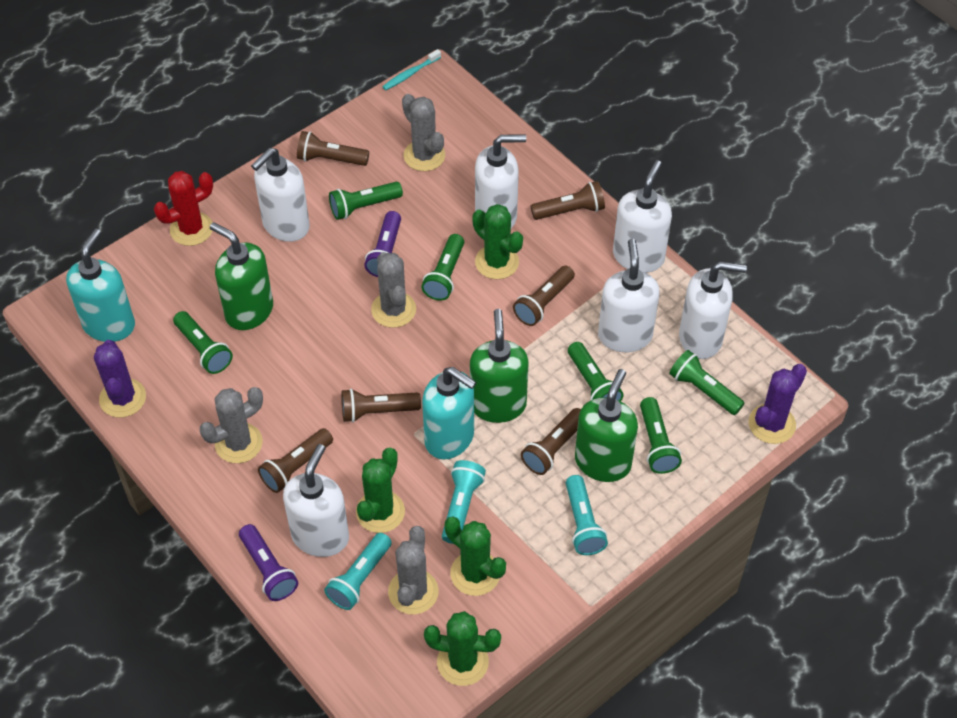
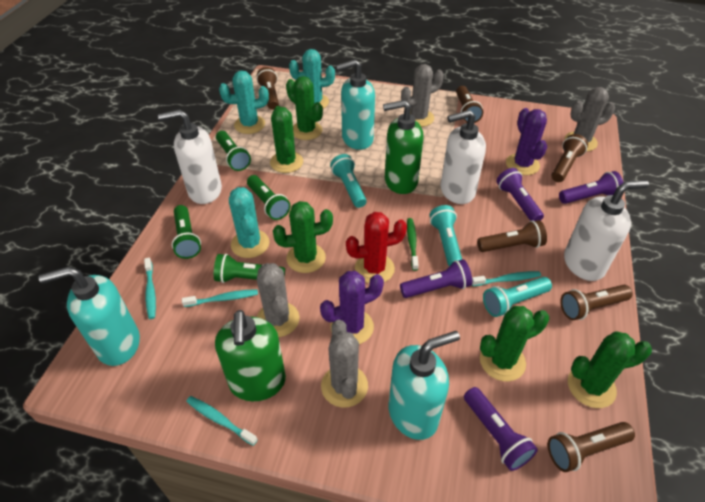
green cactus: [356,448,405,533] [424,611,501,686] [445,517,506,596] [472,204,523,279] = 4 -> [270,106,303,173] [273,201,333,273] [286,76,323,140] [480,306,549,381] [568,332,652,408] = 5
green flashlight: [173,311,233,374] [329,182,403,220] [421,234,464,301] [568,342,624,401] [640,397,682,474] [669,350,744,415] = 6 -> [172,205,201,259] [214,254,285,283] [216,131,251,171] [247,175,291,220] = 4
green soap dispenser: [210,222,273,330] [470,309,529,423] [575,369,638,482] = 3 -> [215,310,286,401] [383,100,424,194] = 2
green toothbrush: none = 0 -> [407,218,419,271] = 1
purple flashlight: [239,524,298,601] [364,211,401,277] = 2 -> [400,259,472,298] [464,387,538,471] [496,168,544,221] [559,171,623,204] = 4
turquoise cactus: none = 0 -> [219,71,269,134] [229,187,269,258] [289,49,335,109] = 3
turquoise soap dispenser: [66,229,135,342] [422,367,476,459] = 2 -> [39,266,140,366] [336,59,375,150] [389,331,460,440] = 3
turquoise toothbrush: [382,49,441,90] = 1 -> [144,258,156,319] [182,289,258,307] [186,396,258,446] [472,271,541,286] = 4
white soap dispenser: [251,148,310,242] [283,444,349,557] [475,134,526,228] [598,239,660,352] [613,160,672,273] [679,262,747,359] = 6 -> [158,109,222,204] [440,110,486,204] [564,180,649,281] = 3

